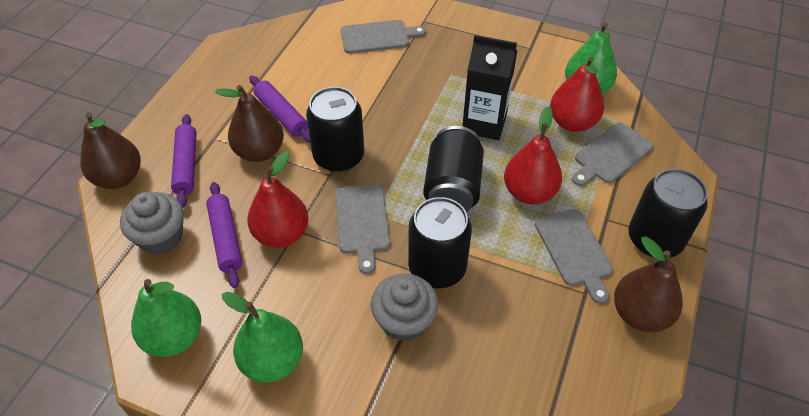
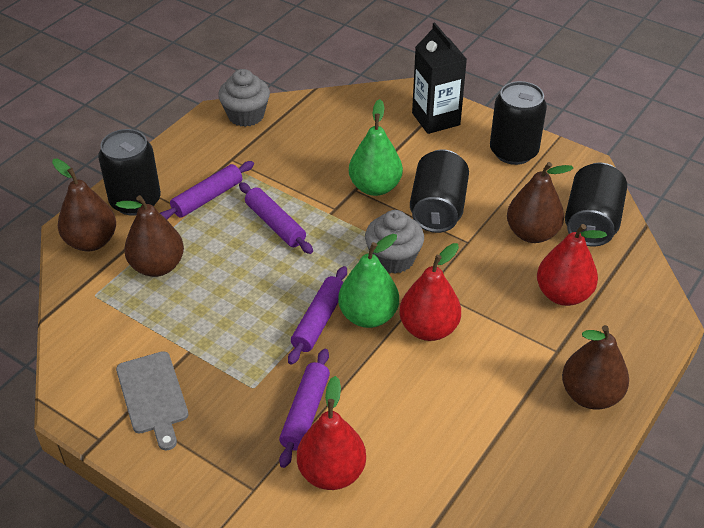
brown pear: [80,112,141,189] [215,85,284,162] [614,237,683,332] = 3 -> [52,159,116,251] [116,195,184,277] [507,162,573,243] [562,325,629,410] = 4
green pear: [131,279,201,357] [222,292,303,383] [565,23,617,94] = 3 -> [338,234,399,328] [349,99,403,196] = 2
grey cutting board: [335,184,390,274] [341,20,426,54] [535,209,613,304] [572,122,654,186] = 4 -> [116,351,188,450] = 1
purple rolling pin: [171,114,197,208] [206,182,243,288] [249,76,310,143] = 3 -> [160,161,254,220] [239,182,313,254] [279,349,330,468] [288,266,347,365] = 4

